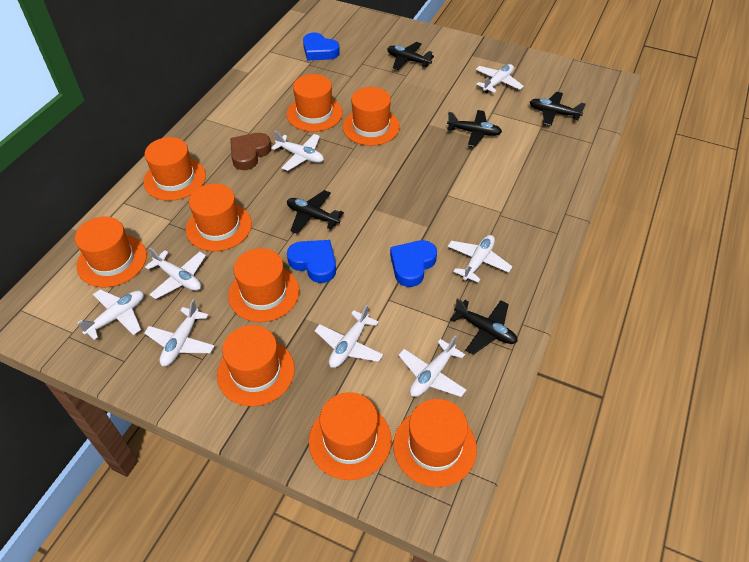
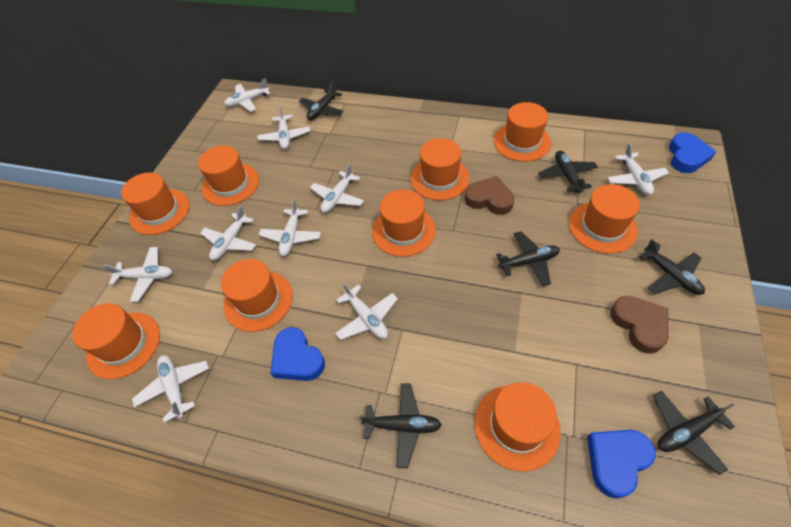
black plane: [287,190,344,234] [387,42,434,70] [447,110,502,147] [450,298,518,355] [530,92,586,126] = 5 -> [299,81,344,120] [359,383,442,468] [496,231,560,286] [538,151,598,193] [639,239,705,295] [653,391,735,475] = 6
brown heart: [230,133,271,170] = 1 -> [464,176,514,215] [610,296,669,354] = 2
white plane: [77,289,144,340] [144,299,215,366] [145,248,206,299] [271,131,324,171] [315,304,383,368] [398,336,467,397] [448,235,513,283] [476,64,524,93] = 8 -> [103,247,172,302] [132,355,209,423] [200,206,256,260] [224,78,270,112] [257,106,310,149] [259,199,321,256] [310,164,364,213] [335,282,398,340] [607,143,669,195] = 9

